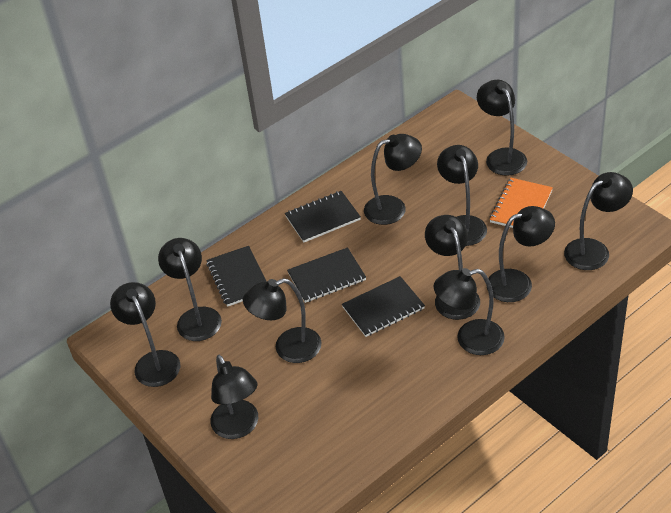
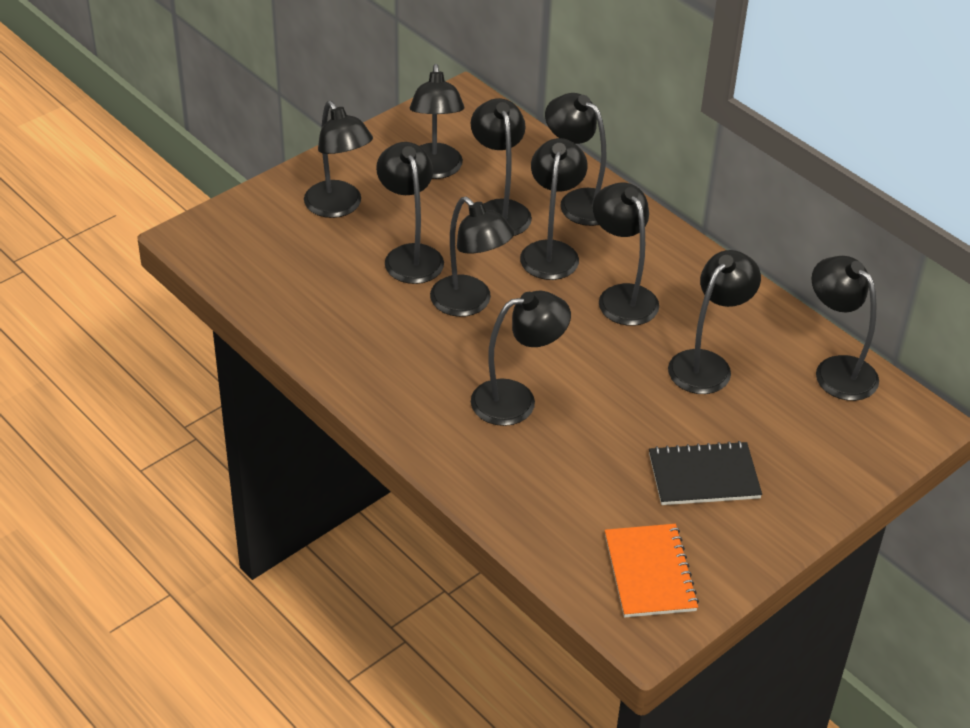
black notebook: [206,246,267,307] [285,191,361,243] [287,247,366,303] [342,276,425,337] = 4 -> [649,441,762,505] = 1

